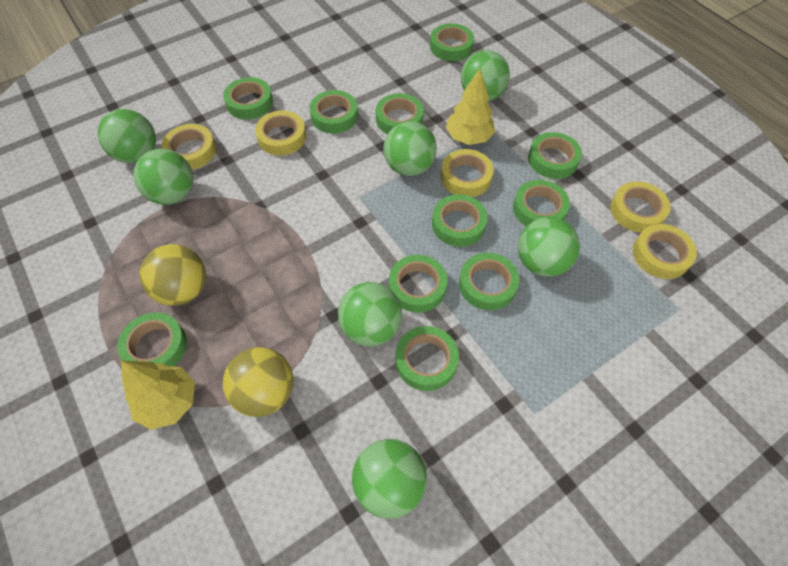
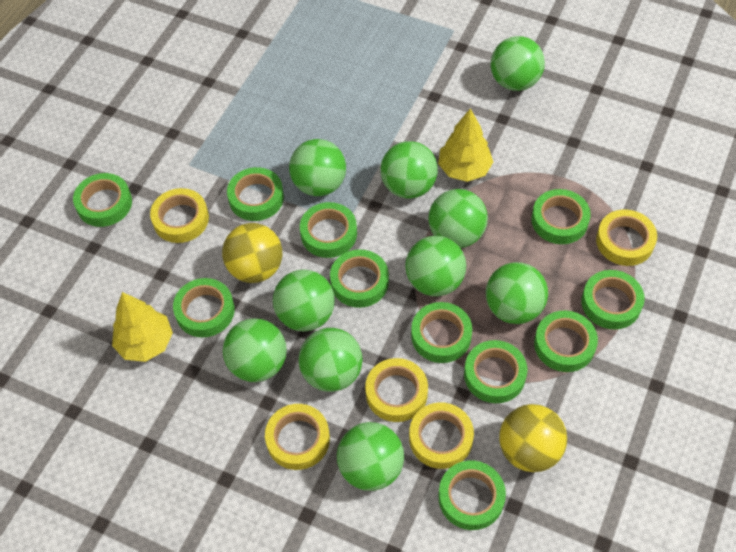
green ball: [98,109,156,163] [133,149,193,205] [338,282,402,346] [352,439,427,519] [383,121,437,176] [461,50,510,101] [518,217,580,277] = 7 -> [223,318,287,382] [273,270,335,332] [289,139,346,196] [298,328,363,392] [337,422,404,491] [381,141,438,199] [405,236,466,296] [428,189,488,248] [486,262,548,324] [491,36,545,91] = 10

